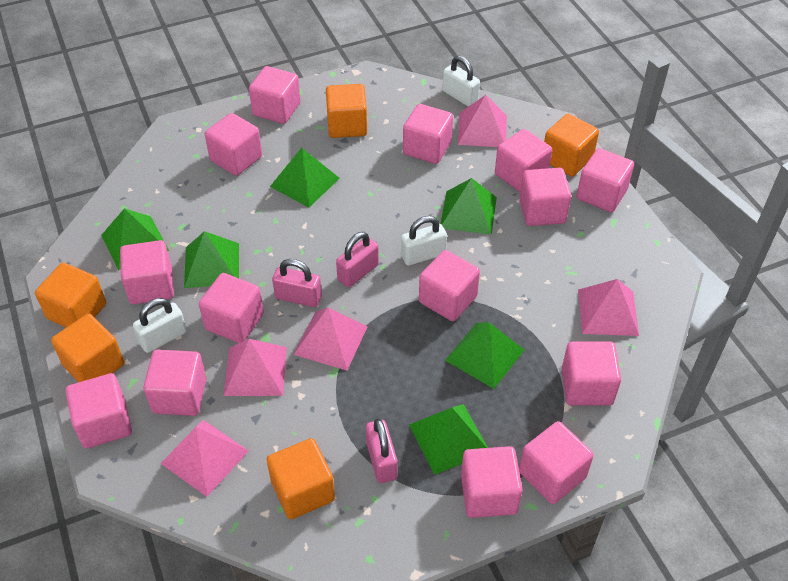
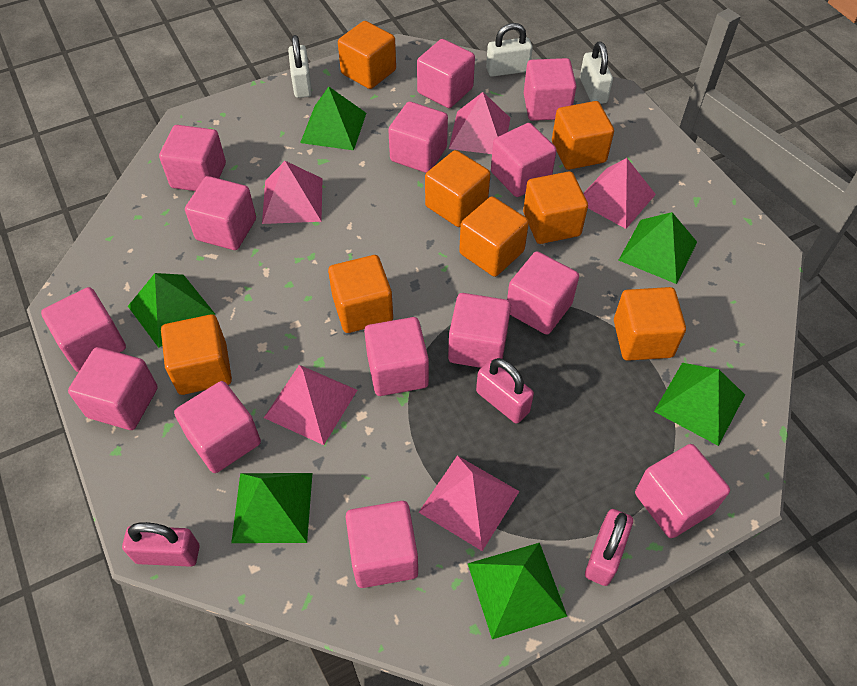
orange cube: [35,263,106,328] [51,314,124,382] [267,438,335,519] [326,84,367,138] [544,114,599,177] = 5 -> [161,314,232,395] [328,255,393,333] [338,21,396,89] [425,150,490,227] [459,197,529,277] [523,171,588,244] [552,101,614,170] [614,287,686,361] = 8

